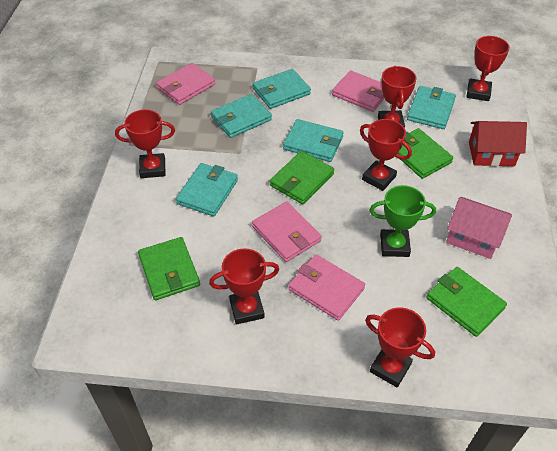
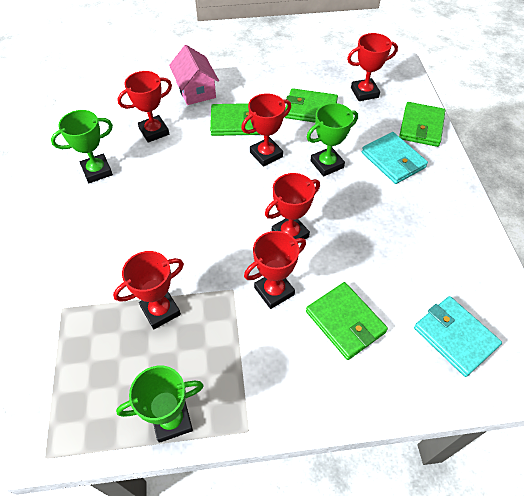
green trophy: [370,185,436,257] = 1 -> [51,110,113,183] [116,366,204,443] [307,103,358,176] = 3
pink wallet: [156,63,215,105] [252,202,322,262] [288,255,365,321] [332,71,384,112] = 4 -> none = 0
red house: [469,121,527,167] = 1 -> none = 0
turquoise wallet: [176,163,238,216] [211,94,272,138] [253,69,311,109] [283,119,344,162] [407,86,456,129] = 5 -> [362,132,428,184] [414,296,502,377] = 2

